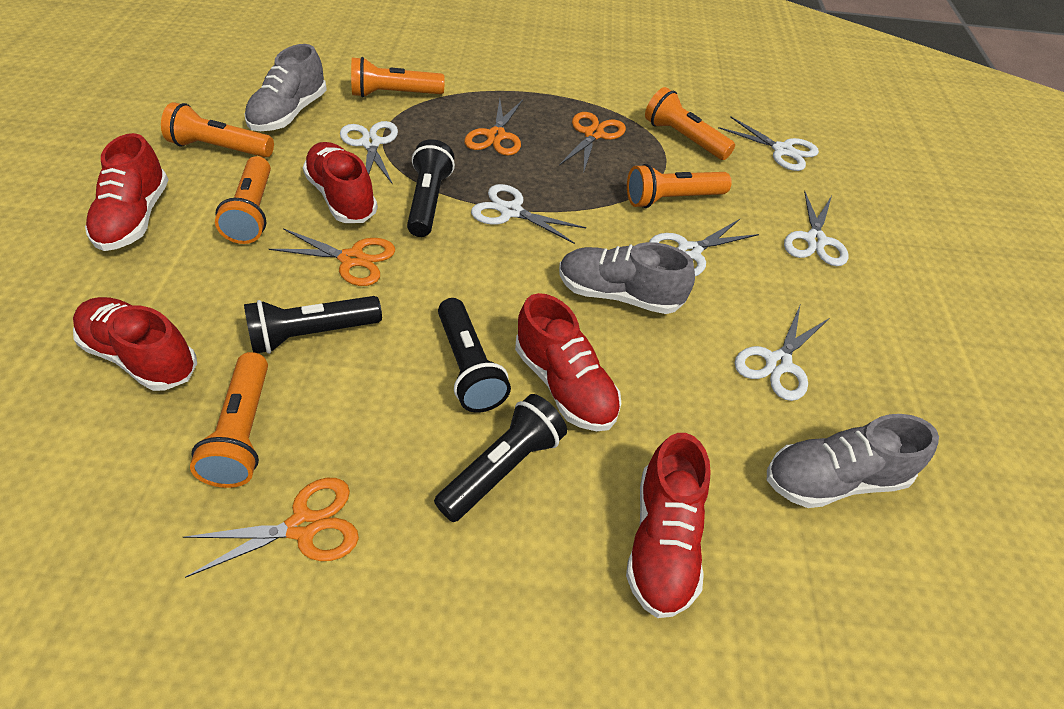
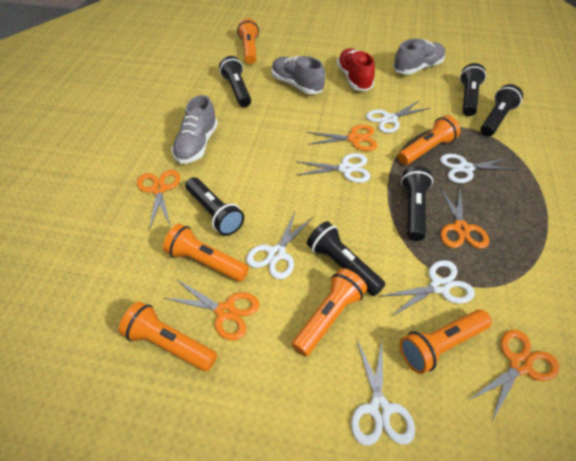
black flashlight: [244,296,382,354] [407,139,455,237] [434,394,567,522] [438,298,511,413] = 4 -> [186,177,244,236] [219,56,251,107] [307,221,385,296] [401,166,433,241] [460,63,486,116] [480,84,523,136] = 6
orange scissors: [183,478,359,578] [269,228,395,286] [464,99,523,156] [559,112,626,174] = 4 -> [137,170,180,230] [164,279,260,341] [307,125,377,151] [440,187,489,249] [469,330,560,423] = 5
red shoe: [73,297,197,391] [85,133,169,251] [303,142,378,223] [515,293,621,431] [626,433,711,618] = 5 -> [337,48,375,91] = 1

